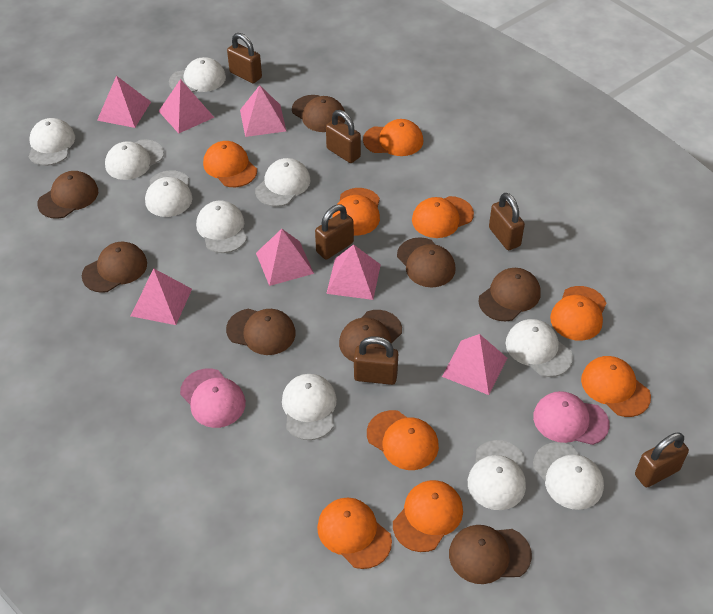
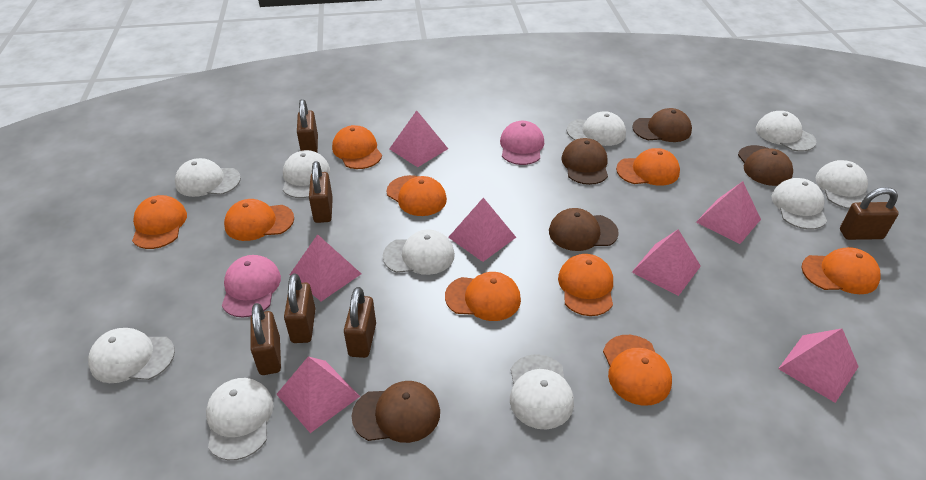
brown cap: [37,171,98,219] [82,242,147,293] [226,309,296,355] [292,95,345,132] [339,310,402,362] [397,237,456,287] [449,525,532,584] [478,268,541,321] = 8 -> [352,381,440,443] [549,208,619,251] [562,138,608,185] [632,108,692,142] [738,145,793,186] = 5

